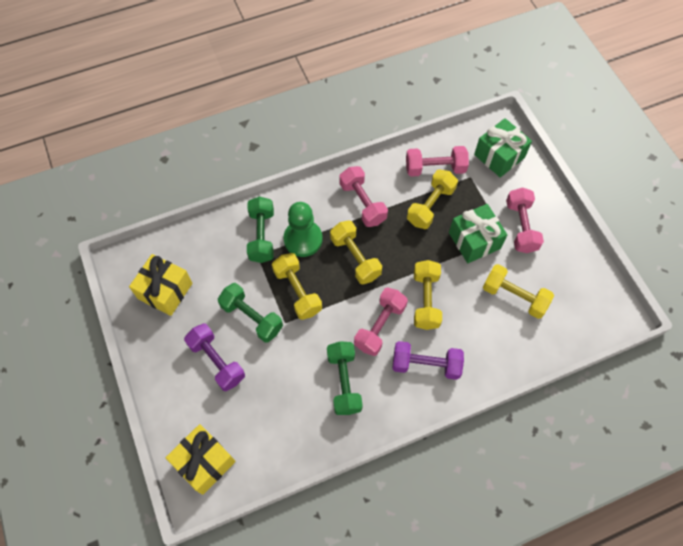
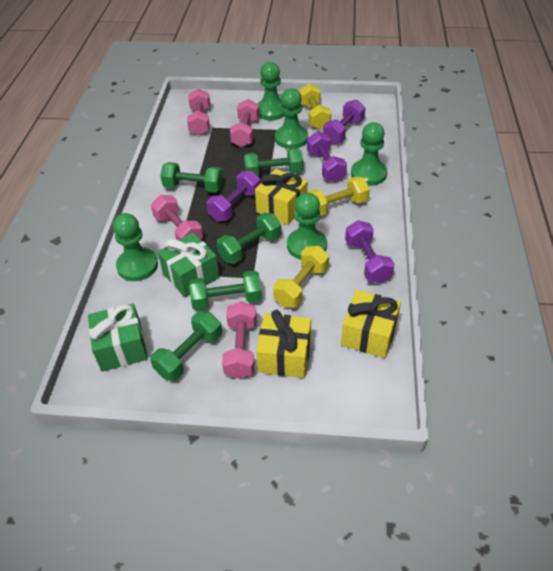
green dumbbell: [218,283,283,343] [247,196,274,263] [327,341,363,415] = 3 -> [150,311,222,381] [160,162,223,193] [189,271,262,310] [216,213,281,264] [244,148,303,176] = 5
green pawn: [284,202,322,257] = 1 -> [113,213,158,281] [258,62,285,120] [275,88,308,149] [287,193,327,260] [351,122,387,186] = 5
purple dumbbell: [184,323,245,391] [392,341,464,380] = 2 -> [206,170,261,221] [307,131,347,182] [323,99,365,144] [345,220,395,284] = 4
yellow dumbbell: [272,253,322,320] [330,220,382,284] [407,169,458,229] [414,260,442,330] [483,264,554,319] = 5 -> [273,246,329,308] [299,83,331,130] [307,176,370,216] = 3
yellow gift: [129,254,192,316] [166,424,236,495] = 2 -> [255,169,308,225] [256,310,311,378] [341,290,401,358] = 3

